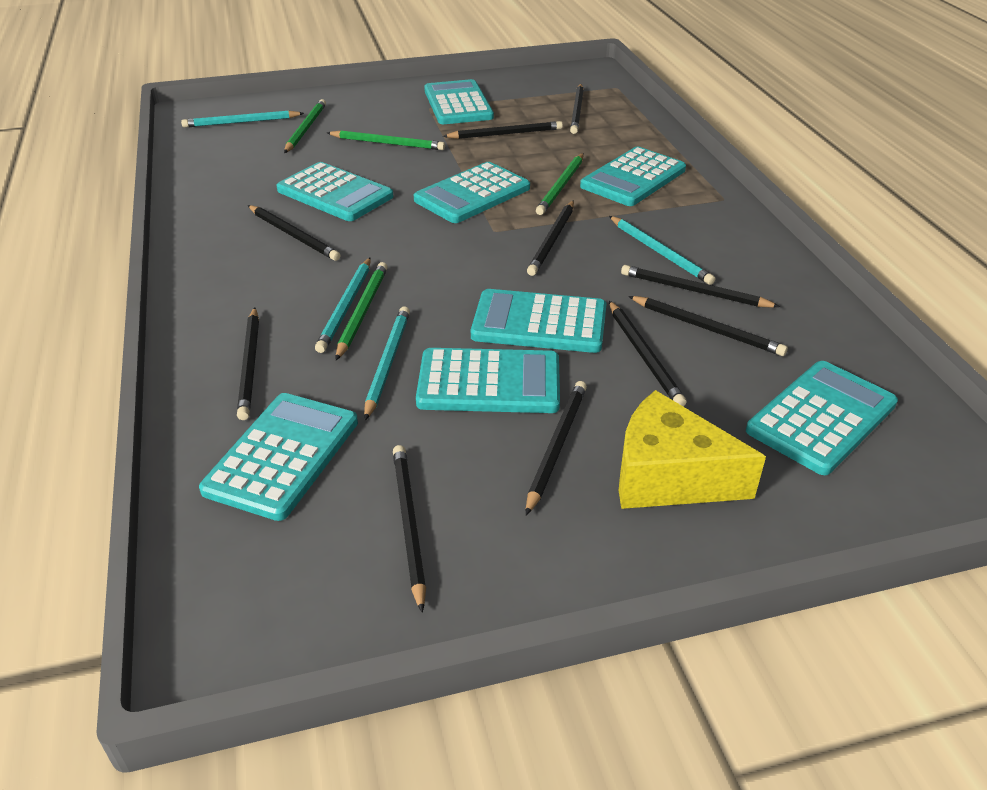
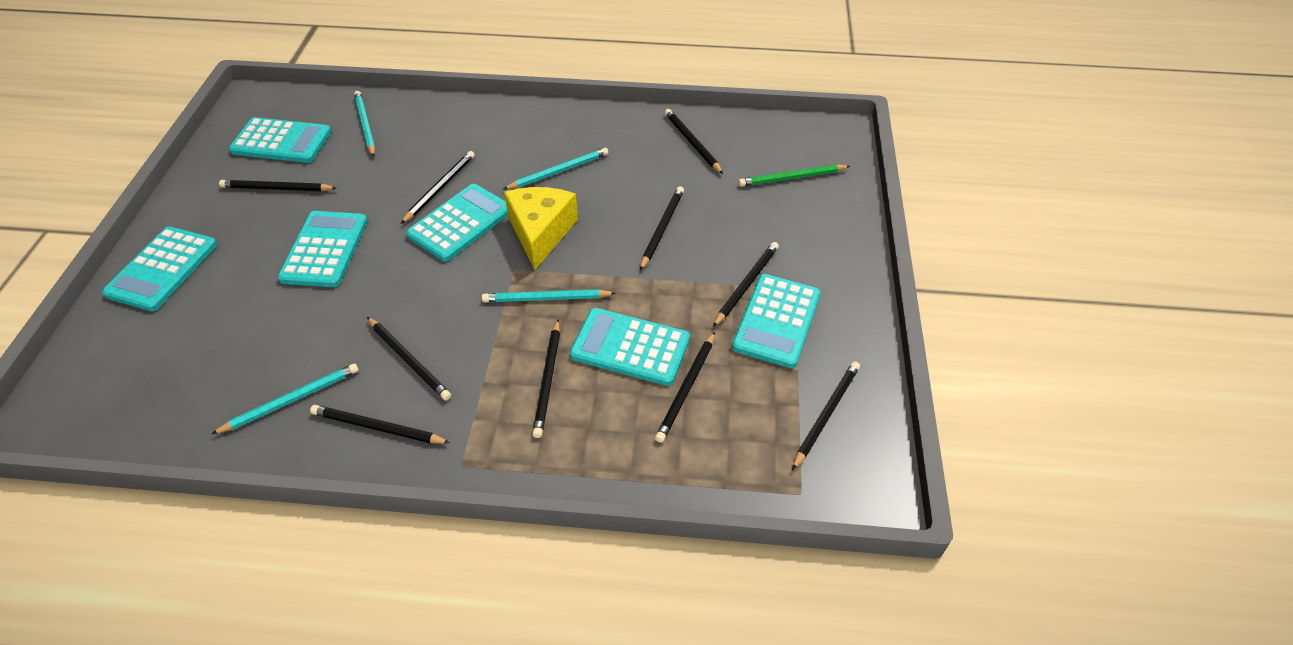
green pencil: [284,99,326,153] [327,130,445,150] [336,262,388,360] [536,153,584,215] = 4 -> [738,164,850,186] = 1
turquoise calculator: [199,393,358,521] [277,162,393,221] [414,162,530,223] [416,348,560,413] [424,79,494,124] [471,289,607,353] [580,147,686,206] [746,361,898,475] = 8 -> [102,227,217,311] [229,117,331,163] [278,211,368,287] [406,184,508,261] [570,308,690,386] [732,274,821,368] = 6

